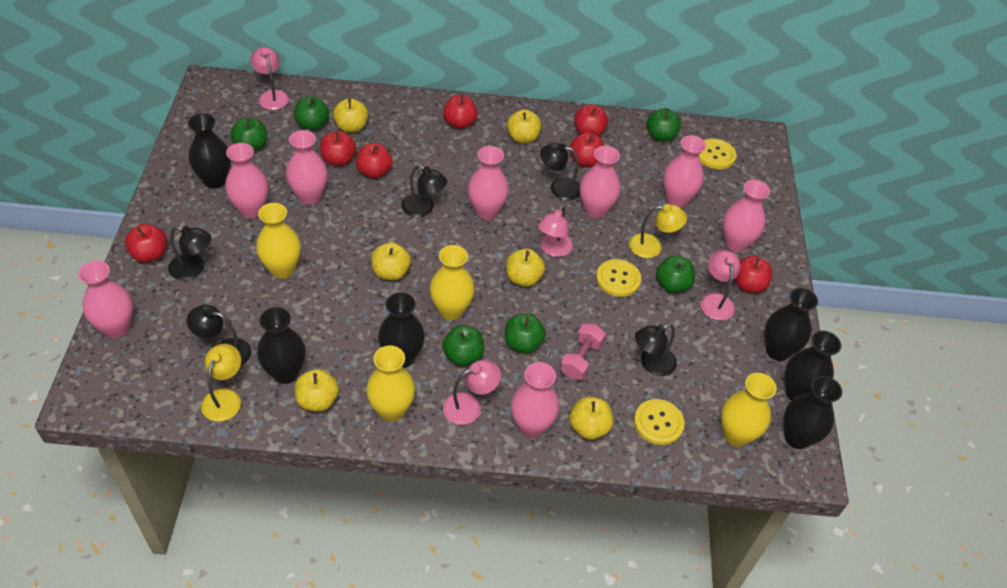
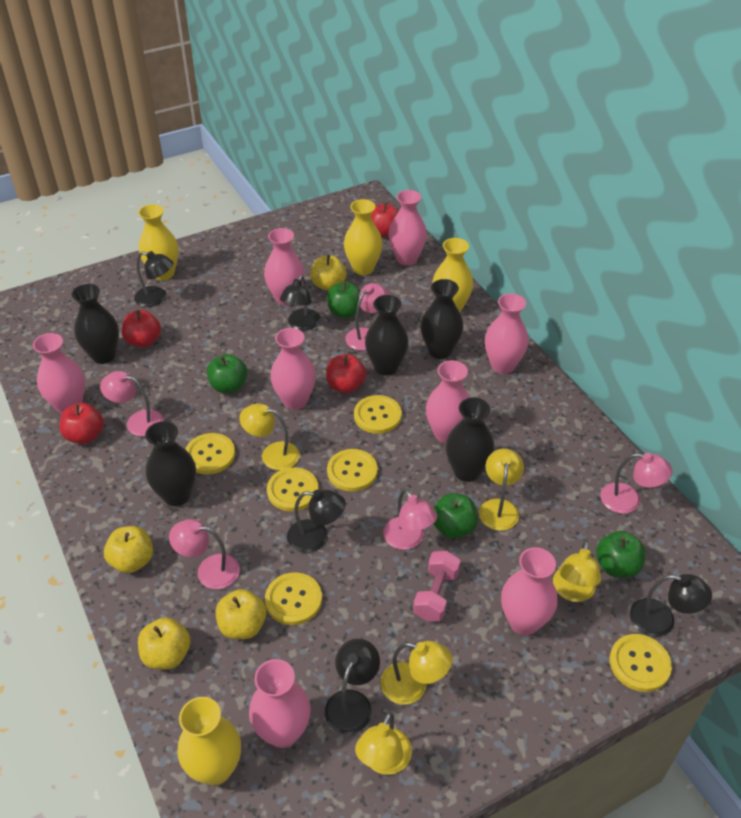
black vase: [188,113,231,189] [257,307,306,384] [378,292,425,368] [764,288,818,361] [784,376,842,449] [785,331,841,401] = 6 -> [72,284,119,364] [145,421,196,506] [365,295,409,375] [421,279,464,359] [446,397,495,482] = 5
green apple: [230,117,267,151] [294,96,330,130] [442,325,484,366] [505,313,546,353] [647,108,681,142] [656,255,695,293] = 6 -> [207,354,248,393] [327,282,361,318] [433,493,478,539] [596,531,645,578] = 4
pink lamp: [250,47,289,110] [443,360,501,425] [538,205,573,257] [701,250,741,321] = 4 -> [100,371,164,437] [169,519,240,589] [345,283,389,351] [383,489,437,550] [600,453,672,514] = 5
red apple: [125,224,167,262] [320,131,356,166] [356,143,392,178] [443,95,478,129] [570,132,604,167] [574,104,608,136] [734,256,772,293] = 7 -> [60,403,104,444] [122,310,161,348] [326,354,366,393] [371,203,399,237] = 4
yellow apple: [295,369,339,412] [333,98,368,133] [371,242,411,280] [506,249,545,287] [507,109,541,143] [569,397,613,440] = 6 -> [104,526,153,573] [138,618,191,669] [216,589,267,639] [311,255,347,291] = 4
yellow button: [596,259,641,297] [634,399,685,445] [698,138,737,169] = 3 -> [185,433,235,474] [265,572,322,625] [267,467,319,511] [327,449,378,492] [354,395,402,434] [610,634,672,692] = 6
yellow lamp: [201,344,241,422] [629,204,687,258] = 2 -> [239,403,300,470] [355,712,412,775] [381,641,452,705] [479,448,524,531] [553,541,602,602] = 5

